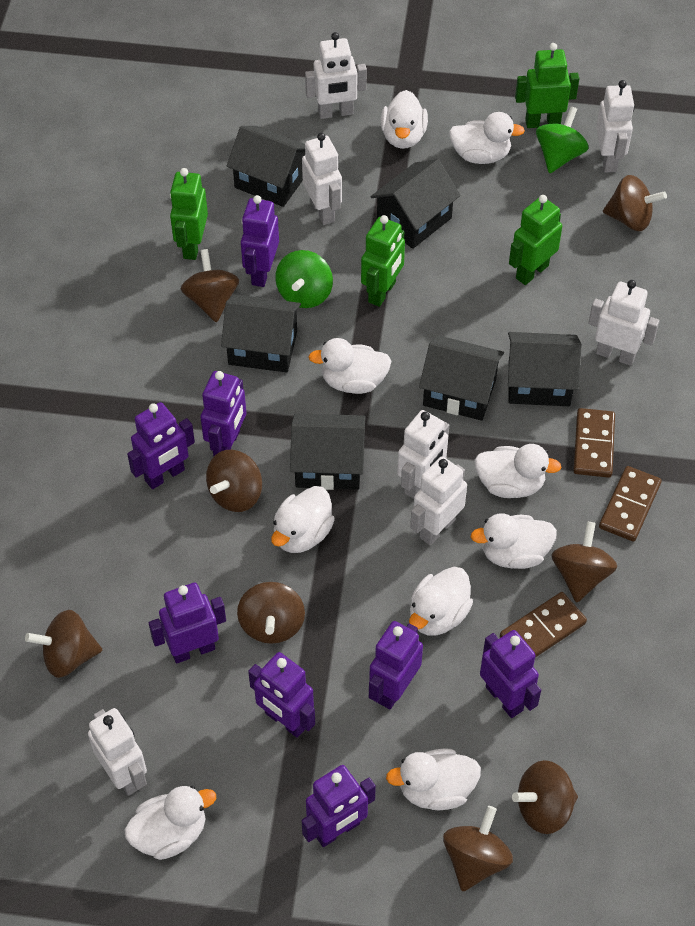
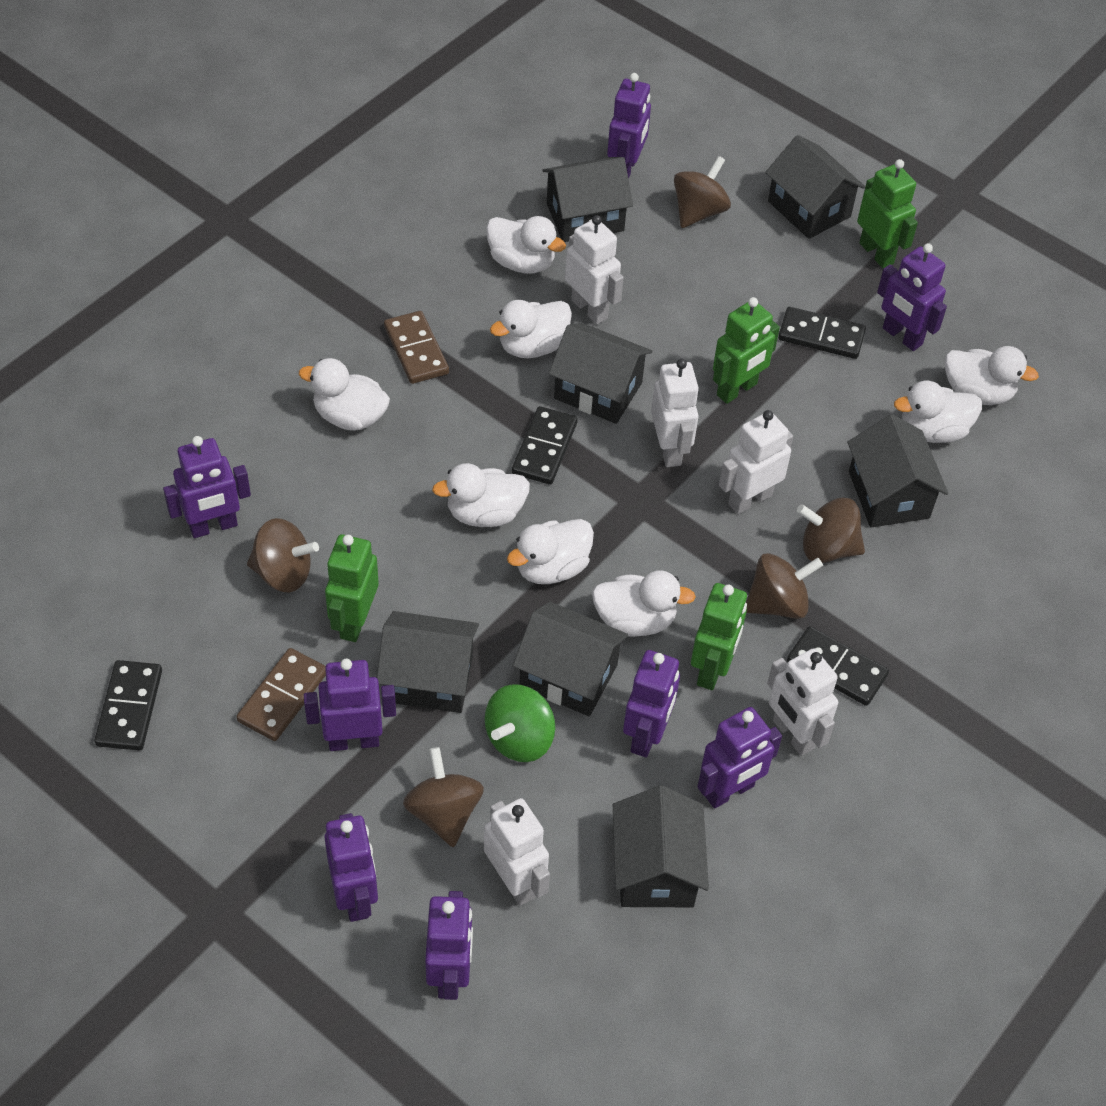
black domino: none = 0 -> [94,660,162,751] [512,406,578,485] [778,307,866,359] [787,626,889,706] = 4
black house: [221,294,301,373] [227,126,305,207] [290,413,366,490] [371,159,461,249] [419,335,504,421] [508,332,582,406] = 6 -> [377,611,479,713] [513,602,628,716] [542,157,633,242] [549,323,652,424] [613,785,709,907] [765,135,865,239] [848,414,948,528] = 7
brown domino: [500,592,587,658] [573,408,615,478] [599,466,662,542] = 3 -> [236,648,326,741] [384,311,449,384] = 2
brown spinning top: [25,610,102,678] [181,249,239,322] [206,450,262,512] [237,582,305,644] [443,806,513,892] [512,760,578,834] [551,521,617,603] [603,175,667,231] = 8 -> [247,518,319,592] [403,747,484,847] [674,156,731,228] [746,553,823,619] [797,498,865,563] = 5
green spinning top: [275,250,333,308] [536,106,589,173] = 2 -> [485,684,555,762] = 1
white duck: [124,786,216,860] [271,486,335,553] [308,338,391,394] [381,90,428,149] [386,748,481,810] [409,567,473,636] [449,112,525,164] [471,513,557,569] [474,444,561,498] = 9 -> [299,358,390,431] [432,463,530,527] [486,216,566,274] [490,300,572,358] [507,519,594,584] [592,570,696,637] [894,381,982,443] [945,346,1039,405] = 8
white robot: [88,708,147,796] [302,133,342,225] [305,32,367,119] [397,410,449,499] [410,456,467,545] [588,280,659,366] [596,80,635,173] = 7 -> [484,798,550,906] [565,215,624,324] [651,359,699,467] [719,410,793,514] [767,649,838,756] = 5

